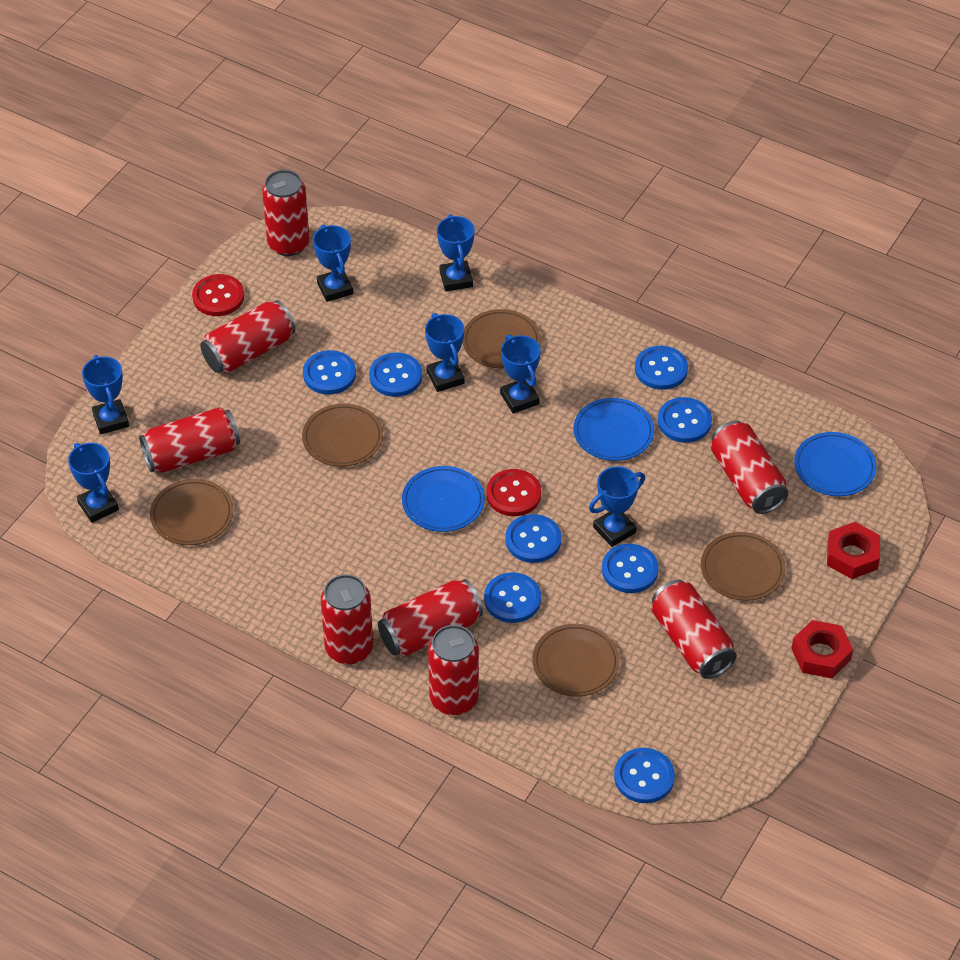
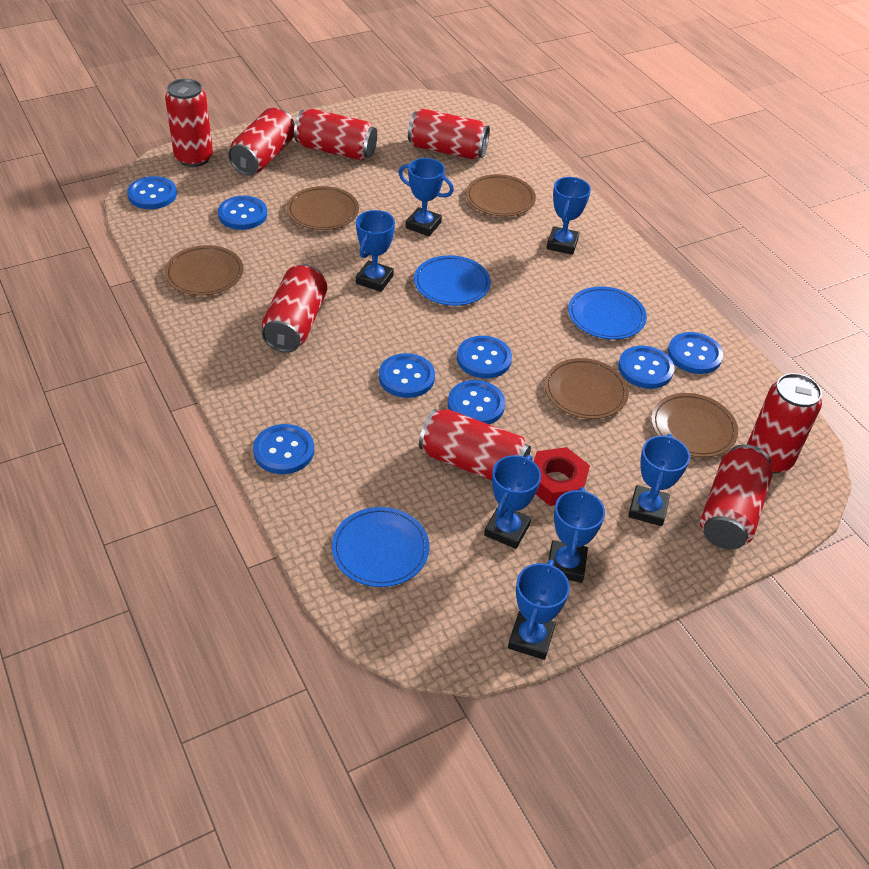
red button: [192,274,244,316] [486,469,541,516] = 2 -> none = 0
red nut: [791,620,853,678] [827,522,880,579] = 2 -> [533,447,590,506] = 1

